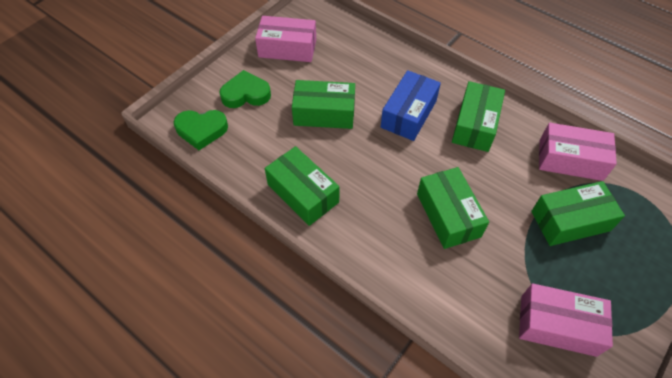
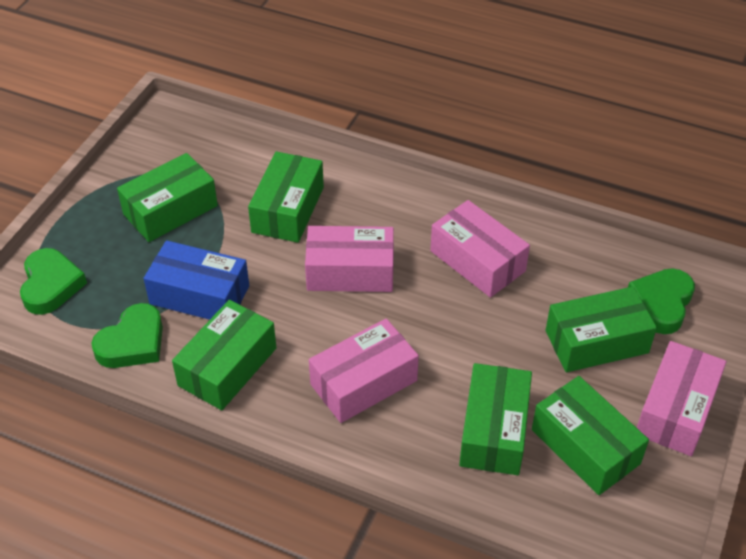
green box: [265,146,339,226] [292,80,355,129] [417,167,489,249] [452,81,505,152] [531,181,625,246] = 5 -> [117,153,218,242] [172,300,276,410] [248,152,324,243] [459,363,532,475] [532,376,649,495] [546,286,657,372] = 6
green heart: [174,110,228,150] [219,70,271,108] = 2 -> [20,248,87,315] [91,303,163,368] [628,268,695,334] = 3
pink box: [255,16,316,62] [519,283,613,357] [539,123,617,181] = 3 -> [305,226,394,292] [309,319,419,423] [430,200,530,297] [637,341,726,456] = 4

